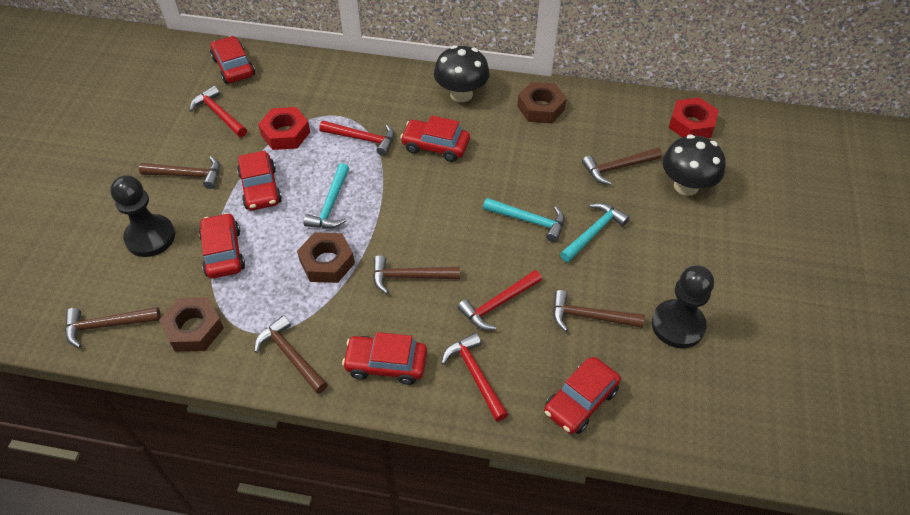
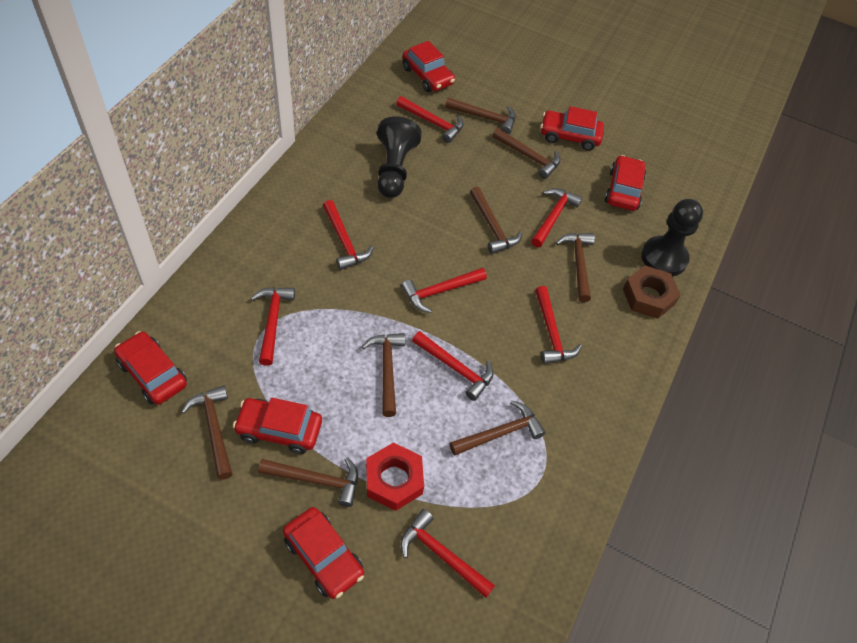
black mushroom: [434,45,490,102] [662,134,725,196] = 2 -> none = 0
brown hammer: [65,307,161,348] [139,156,220,189] [254,315,328,394] [373,255,460,294] [553,290,645,332] [582,147,662,185] = 6 -> [181,386,232,480] [258,457,358,507] [362,333,405,417] [445,97,516,134] [450,401,546,456] [470,187,522,254] [492,128,561,179] [556,233,595,302] = 8
brown nut: [159,297,224,352] [297,232,355,283] [517,82,567,124] = 3 -> [623,265,681,319] = 1
red hammer: [190,86,247,137] [319,121,394,156] [441,333,508,422] [457,270,542,330] = 4 -> [251,287,295,366] [323,200,374,270] [396,96,464,143] [401,268,487,313] [401,509,495,598] [412,331,493,401] [531,188,582,247] [535,286,582,364] = 8
red nut: [258,107,310,150] [669,97,719,138] = 2 -> [366,442,424,511] = 1
turquoise hammer: [303,163,349,229] [483,198,565,242] [560,203,630,262] = 3 -> none = 0

